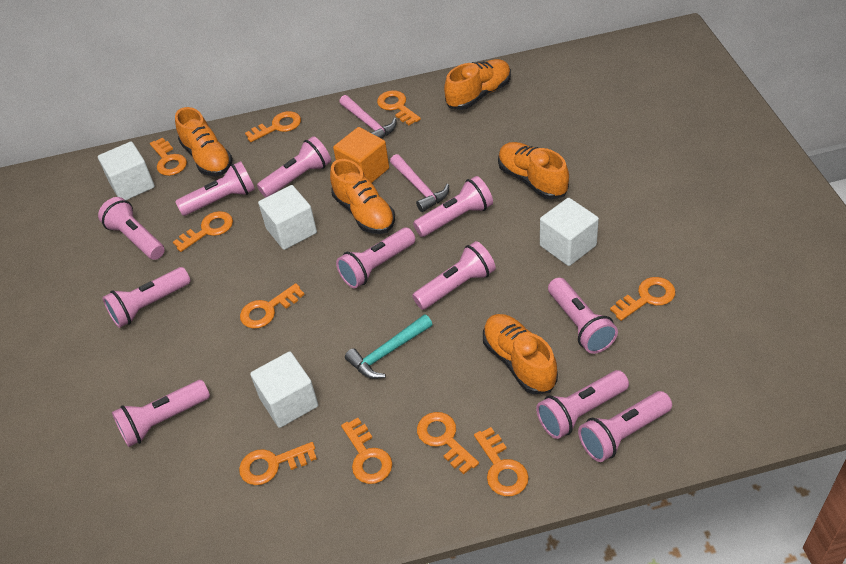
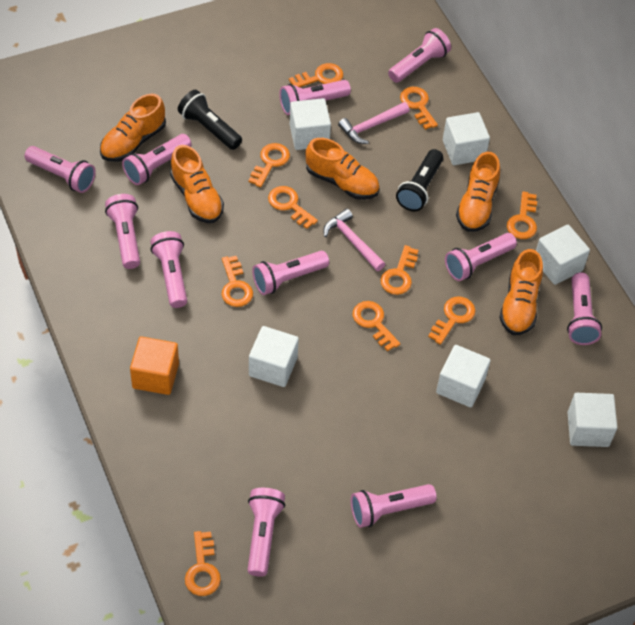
black flashlight: none = 0 -> [178,90,242,150] [396,149,443,211] = 2
turquoise hammer: [345,314,433,379] = 1 -> none = 0
white cube: [98,141,155,201] [250,351,318,428] [258,185,317,250] [540,198,599,266] = 4 -> [249,326,299,387] [290,98,331,150] [436,345,491,407] [443,112,490,165] [536,225,590,285] [567,393,617,447] = 6

